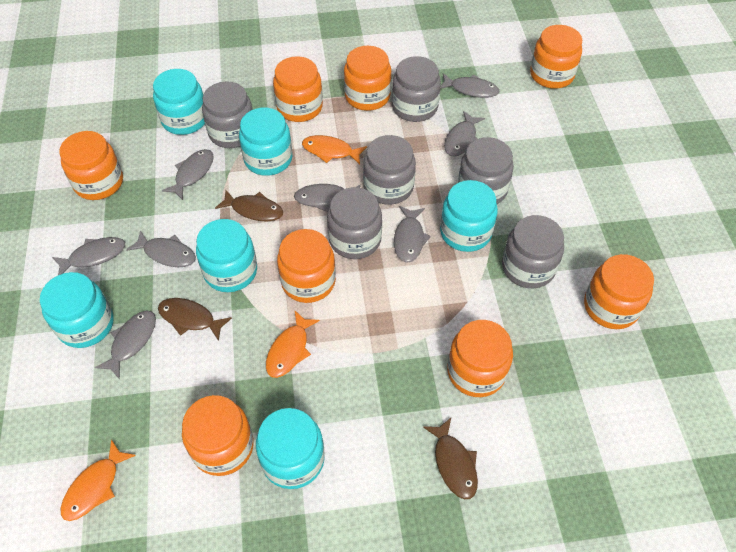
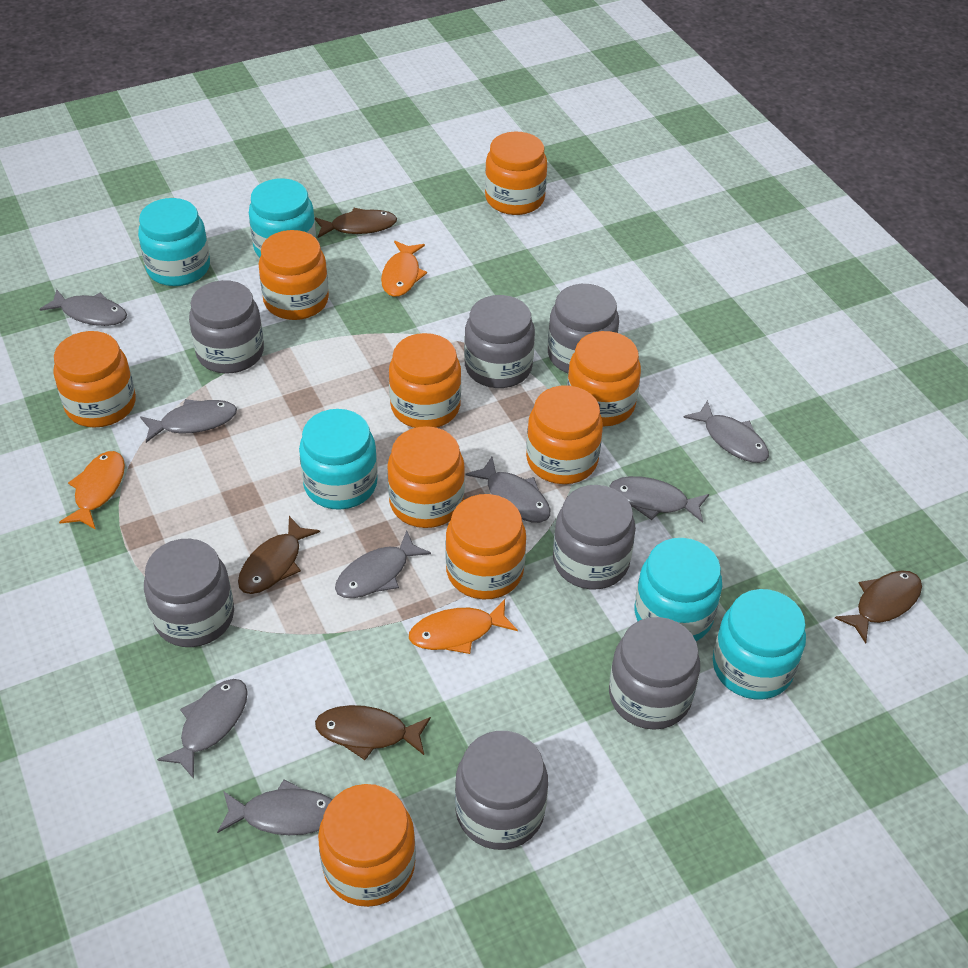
brown fish: [158,298,232,341] [215,190,283,222] [423,418,478,499] = 3 -> [238,516,320,594] [315,208,397,238] [315,705,431,760] [835,570,922,643] = 4
grey jar: [202,81,253,148] [327,187,382,259] [363,135,416,205] [392,56,441,122] [458,137,514,204] [502,215,564,288] = 6 -> [144,539,234,647] [189,280,264,374] [455,731,548,850] [464,295,535,388] [548,284,619,373] [553,485,636,589] [609,617,700,730] = 7
orange jar: [59,131,123,200] [182,395,254,476] [273,56,323,122] [277,229,336,303] [344,46,391,111] [447,320,513,397] [530,25,582,89] [584,254,654,329] = 8 -> [53,331,136,428] [259,230,329,320] [318,784,416,907] [387,426,465,528] [389,333,461,428] [445,494,526,599] [485,132,547,215] [526,386,603,484] [567,331,641,426] = 9
turquoise jar: [40,272,114,348] [153,69,205,135] [196,219,257,292] [239,108,293,176] [256,408,325,489] [440,180,498,252] = 6 -> [138,198,210,286] [249,179,316,257] [299,409,378,510] [635,538,722,641] [713,589,806,699] = 5

